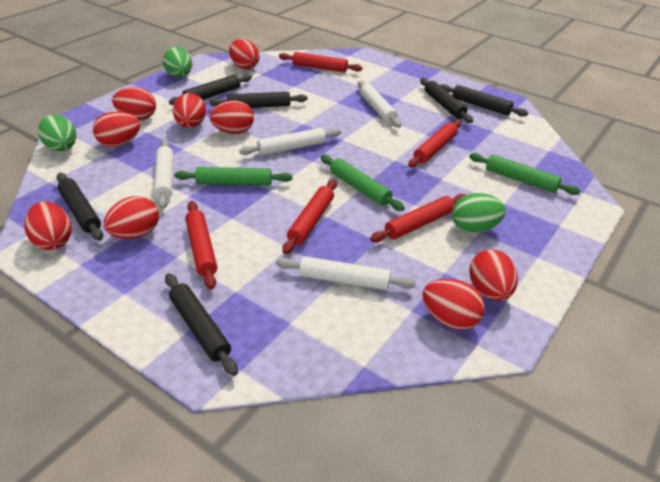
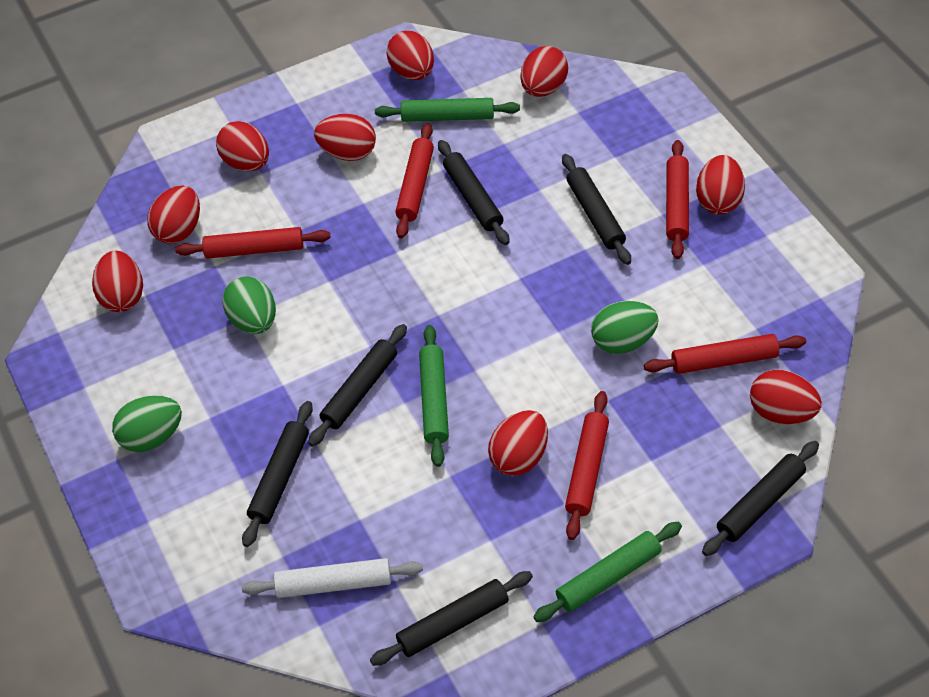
white rolling pin: [154,140,173,209] [239,128,341,156] [276,256,416,290] [357,81,401,128] = 4 -> [242,558,423,598] = 1

